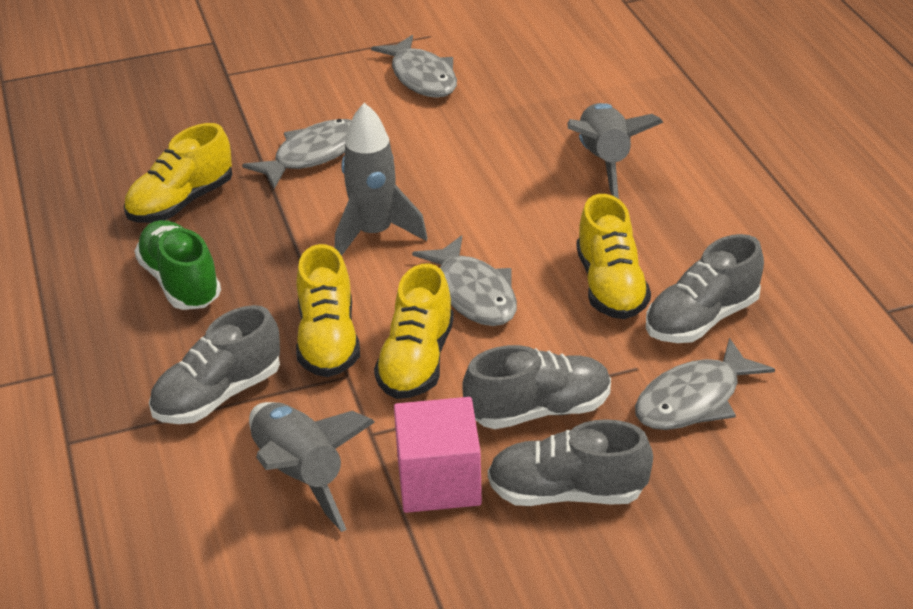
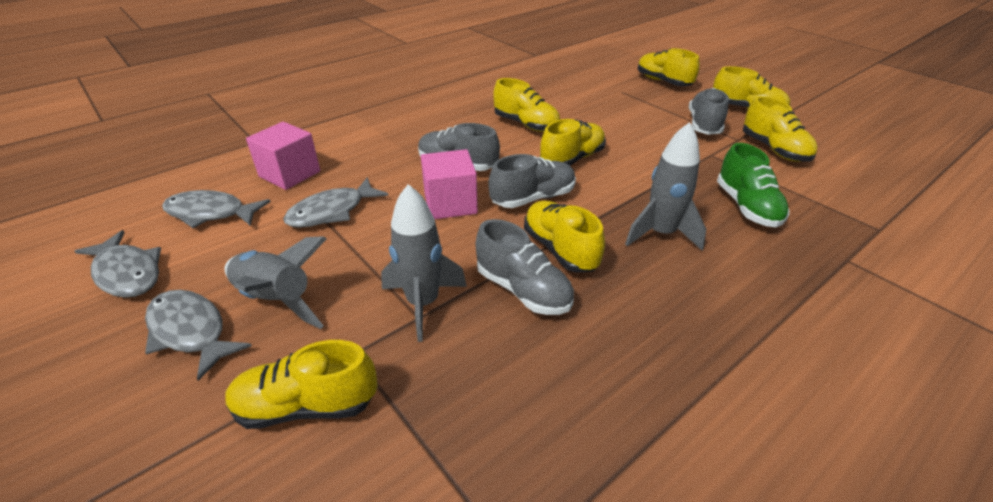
pink cube: [394,397,482,513] = 1 -> [246,122,320,190] [421,149,478,219] = 2
yellow shoe: [124,123,232,223] [296,244,360,377] [374,263,454,399] [577,194,651,319] = 4 -> [225,340,378,429] [493,78,560,132] [524,201,605,273] [540,119,606,165] [638,48,700,86] [713,66,790,108] [743,96,817,162] = 7

